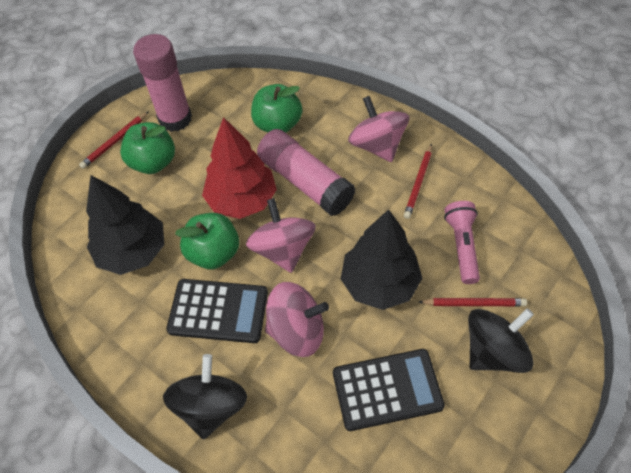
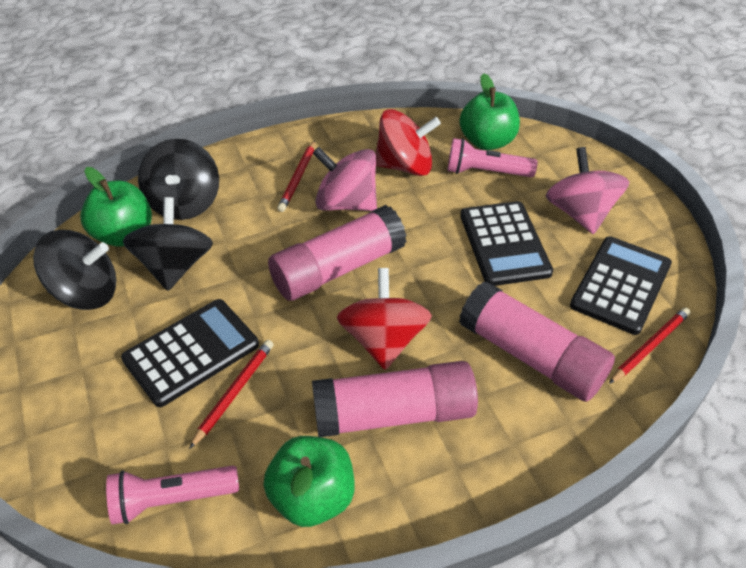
black calculator: [166,279,268,343] [333,349,445,431] = 2 -> [121,299,259,407] [460,201,553,286] [570,236,672,335] = 3
black spinning top: [163,354,247,440] [468,308,534,373] = 2 -> [33,230,116,310] [123,197,213,291] [138,139,219,220] = 3
black tree: [86,175,164,275] [341,209,422,310] = 2 -> none = 0
pink flashlight: [444,201,480,284] = 1 -> [106,466,239,525] [447,138,538,177] = 2
pink glue stick: [133,34,192,132] [257,129,356,216] = 2 -> [268,205,406,301] [312,361,478,437] [459,281,615,402] = 3
pink spinning top: [246,198,316,273] [265,282,329,357] [348,96,409,162] = 3 -> [313,147,377,211] [546,147,629,234] = 2
red spinning top: none = 0 -> [337,268,432,370] [376,109,441,176] = 2
red tree: [202,117,277,219] = 1 -> none = 0

